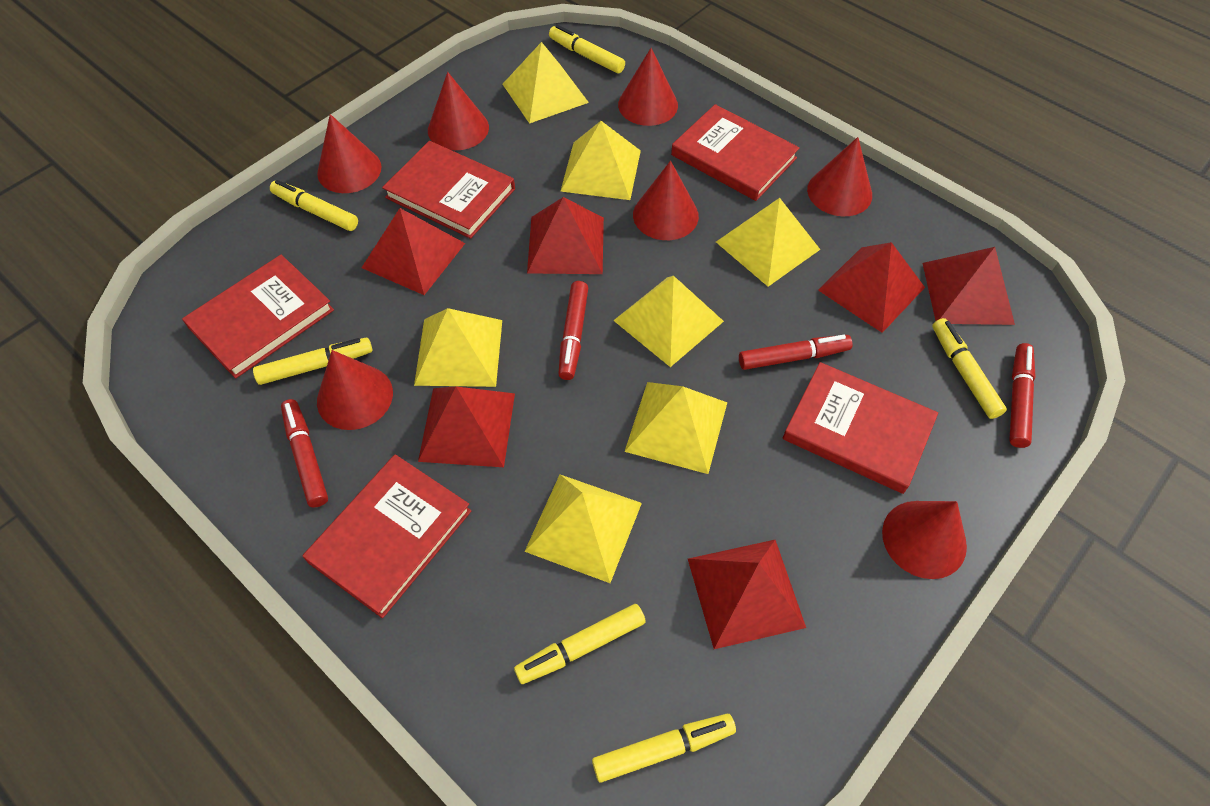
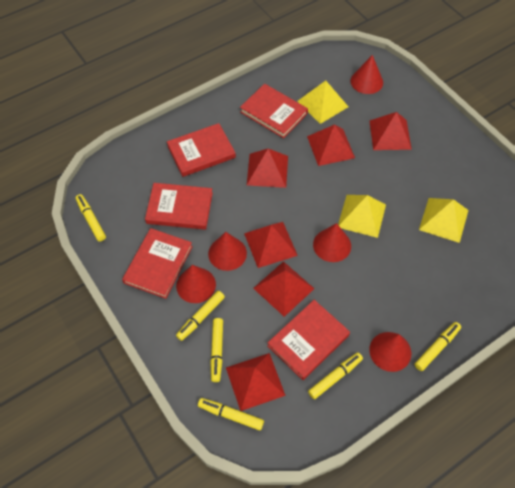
red cone: [317,114,382,193] [317,350,393,430] [428,72,489,150] [618,48,678,126] [633,161,699,240] [807,137,872,216] [882,501,967,579] = 7 -> [176,265,216,303] [208,232,247,271] [313,223,351,262] [350,55,383,94] [369,332,411,372] = 5
red marker: [281,399,328,508] [558,281,588,380] [739,335,852,370] [1009,343,1036,448] = 4 -> none = 0
yellow pyramid: [414,308,502,387] [503,42,589,124] [524,475,642,583] [560,121,641,200] [613,276,724,367] [625,382,728,474] [716,198,821,287] = 7 -> [297,81,348,124] [338,195,386,238] [419,198,468,243] = 3

